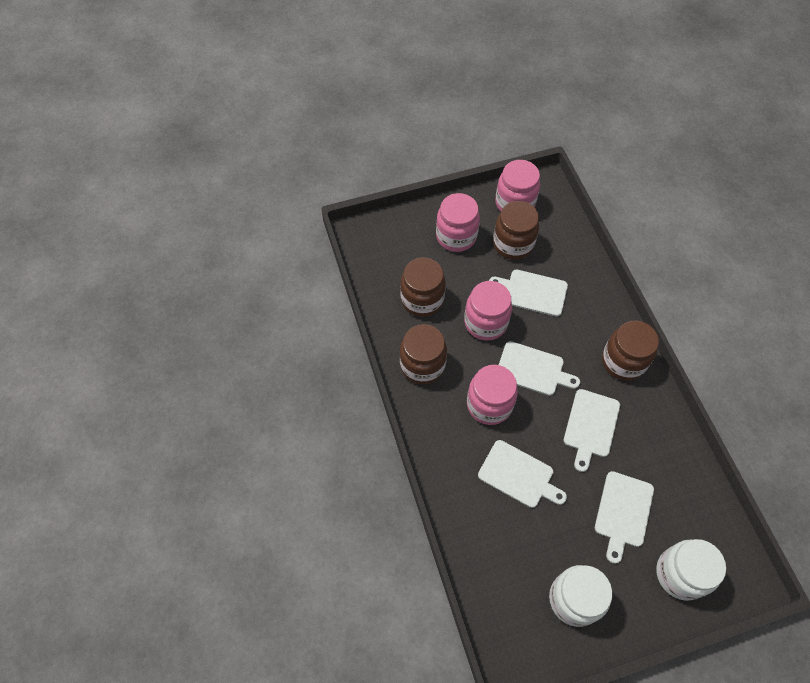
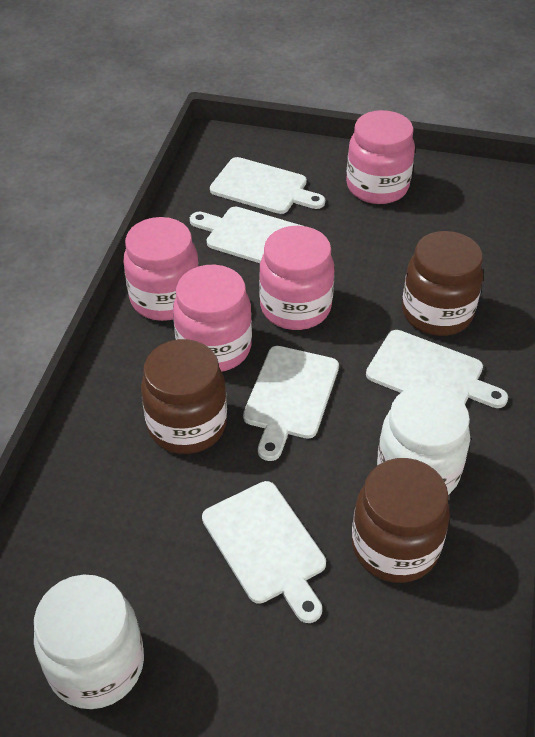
brown jar: [400,257,446,317] [400,324,447,384] [493,201,539,260] [602,320,659,381] = 4 -> [141,339,227,454] [352,458,450,583] [402,231,483,336] = 3

